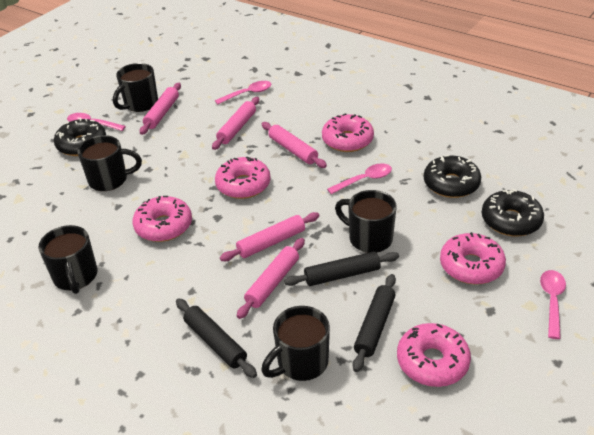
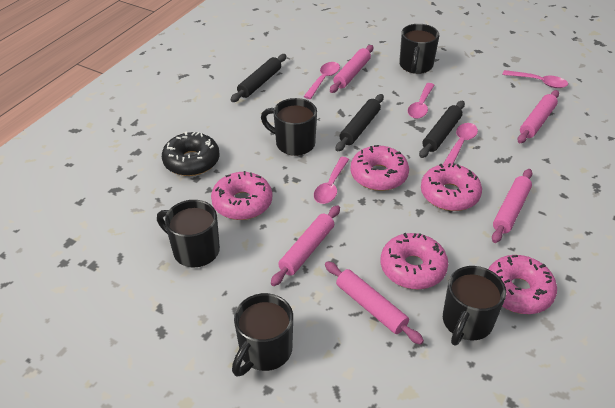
black donut: [54,118,106,156] [424,155,481,198] [482,189,544,236] = 3 -> [162,131,220,176] = 1
pink spoon: [67,113,126,131] [215,81,271,105] [327,163,392,194] [540,270,566,339] = 4 -> [304,62,340,99] [314,157,349,204] [408,83,434,119] [443,123,478,164] [502,70,568,88] = 5

